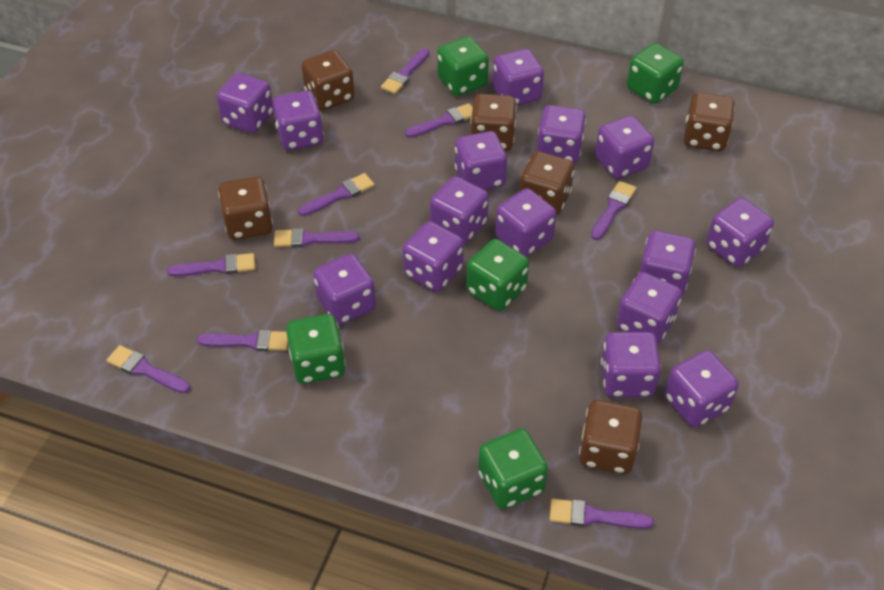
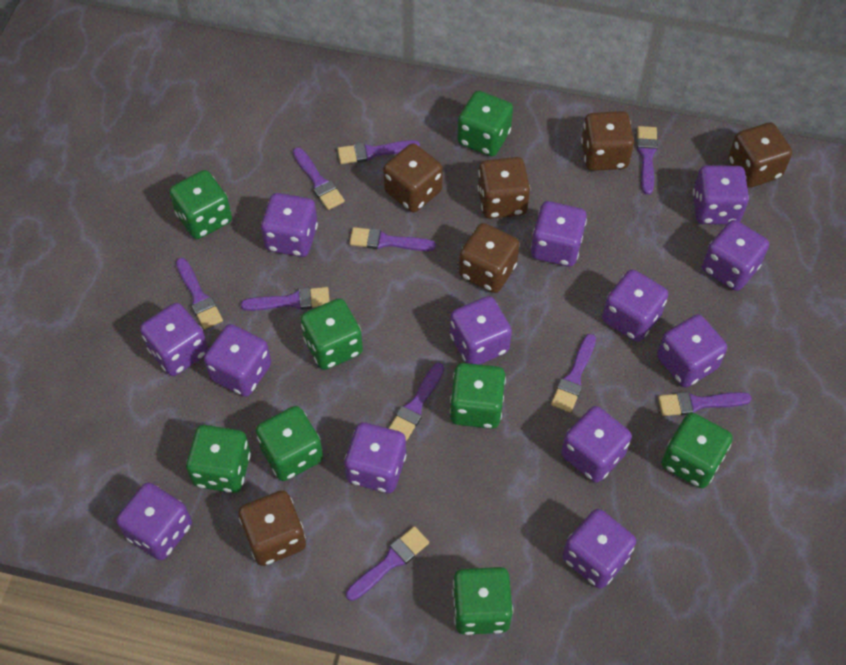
green dice: [286,314,345,384] [437,36,489,96] [467,239,529,311] [478,429,548,509] [627,43,684,104] = 5 -> [169,170,232,239] [186,425,251,493] [256,406,323,481] [301,298,363,370] [450,363,506,429] [452,567,513,635] [458,91,513,156] [662,413,733,488] = 8
purple brush: [107,345,190,393] [167,253,255,276] [197,330,288,351] [274,228,359,247] [298,173,375,216] [381,48,429,94] [405,103,473,138] [550,499,654,529] [591,181,637,240] = 9 -> [176,258,223,329] [241,287,330,311] [293,148,345,210] [337,140,420,164] [346,526,429,601] [349,227,436,251] [389,363,444,441] [551,334,596,413] [637,126,658,195] [658,392,752,416] = 10
purple dice: [216,73,273,133] [273,91,324,150] [313,253,376,325] [403,221,464,292] [430,176,489,244] [455,131,507,190] [493,49,544,106] [495,188,556,257] [537,105,586,164] [595,115,654,179] [601,332,661,397] [616,272,682,344] [638,230,696,295] [665,350,739,427] [707,198,774,267] = 15 -> [116,482,192,560] [140,303,209,376] [204,324,271,397] [261,193,318,257] [344,422,406,493] [450,296,512,365] [531,201,587,267] [561,406,632,483] [563,509,636,589] [602,269,668,342] [657,314,727,387] [693,165,749,225] [702,220,769,291] = 13

